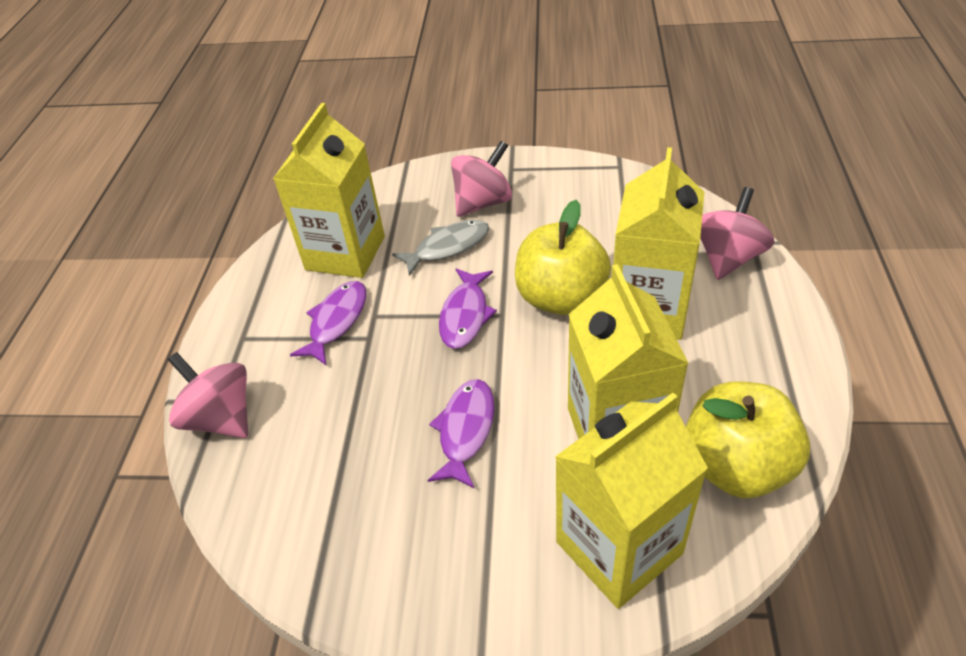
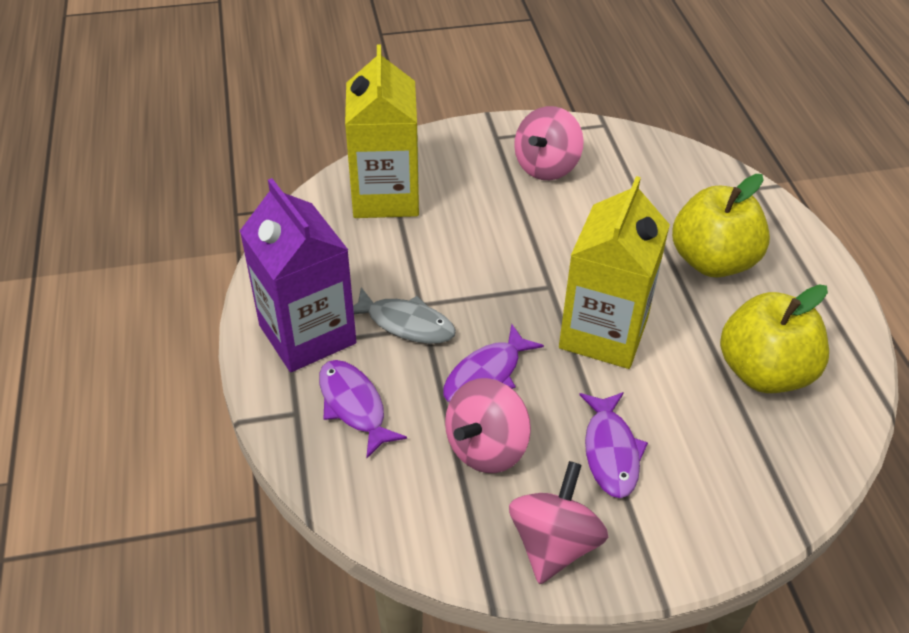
purple carton: none = 0 -> [240,178,356,372] = 1
yellow carton: [273,103,385,278] [555,393,708,609] [568,264,688,439] [613,147,705,340] = 4 -> [345,45,419,218] [559,176,670,369] = 2

